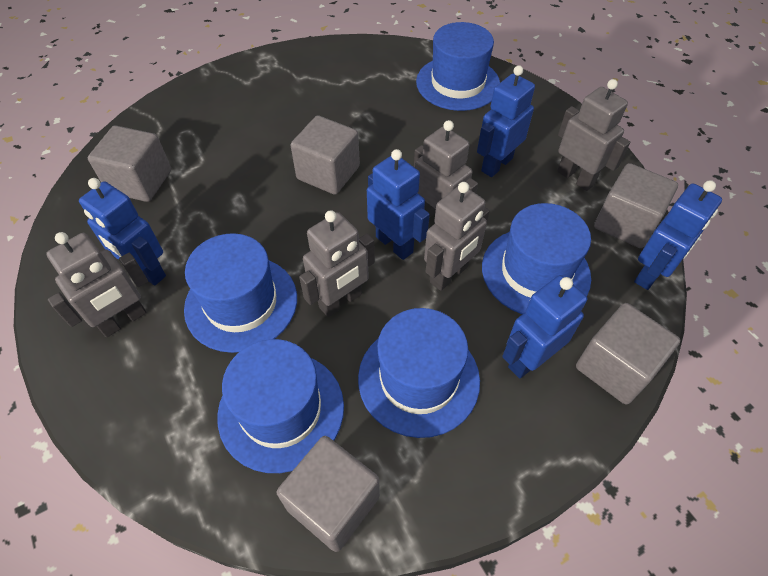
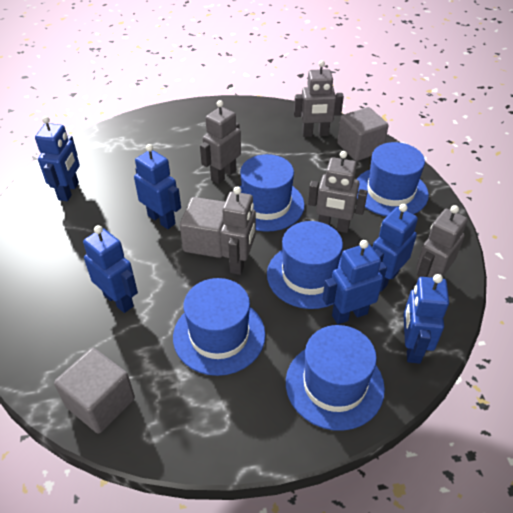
blue robot: [79,178,166,286] [367,149,430,260] [477,65,535,177] [502,275,587,379] [634,180,722,290] = 5 -> [35,116,80,201] [83,225,138,313] [134,144,181,229] [322,240,387,324] [372,204,418,292] [403,274,449,364] = 6
grey cube: [88,125,171,202] [277,436,380,552] [291,115,360,195] [576,303,681,405] [594,163,678,248] = 5 -> [54,348,135,434] [180,197,225,258] [337,107,389,161] = 3

